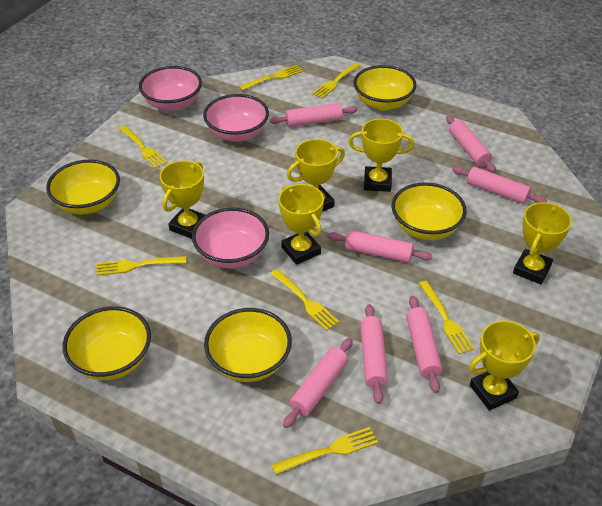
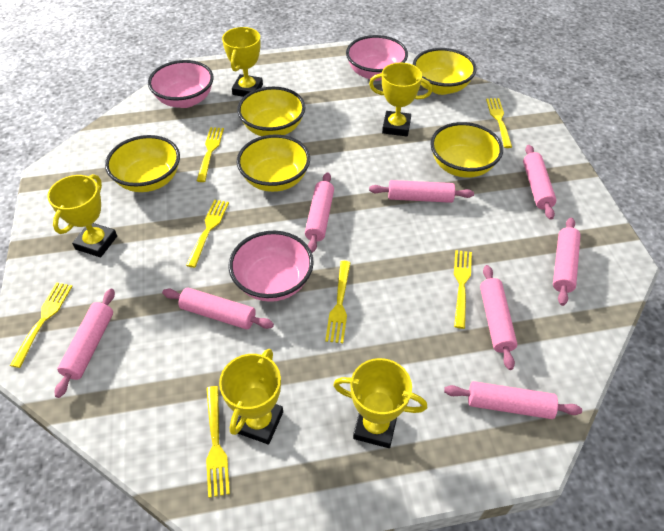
pink rolling pin: [270,103,358,127] [283,338,353,428] [327,230,433,263] [360,304,388,404] [406,296,442,393] [446,115,496,173] [452,166,547,204] = 7 -> [55,288,115,398] [162,288,274,329] [305,172,334,253] [369,180,474,203] [444,381,582,419] [480,265,517,370] [523,145,556,220] [553,218,581,306] = 8
yellow trophy: [160,160,205,239] [279,184,324,265] [287,139,345,212] [348,119,414,192] [469,321,540,411] [513,202,572,284] = 6 -> [47,174,117,257] [219,349,283,444] [222,27,263,97] [333,358,427,448] [369,63,433,136] = 5

